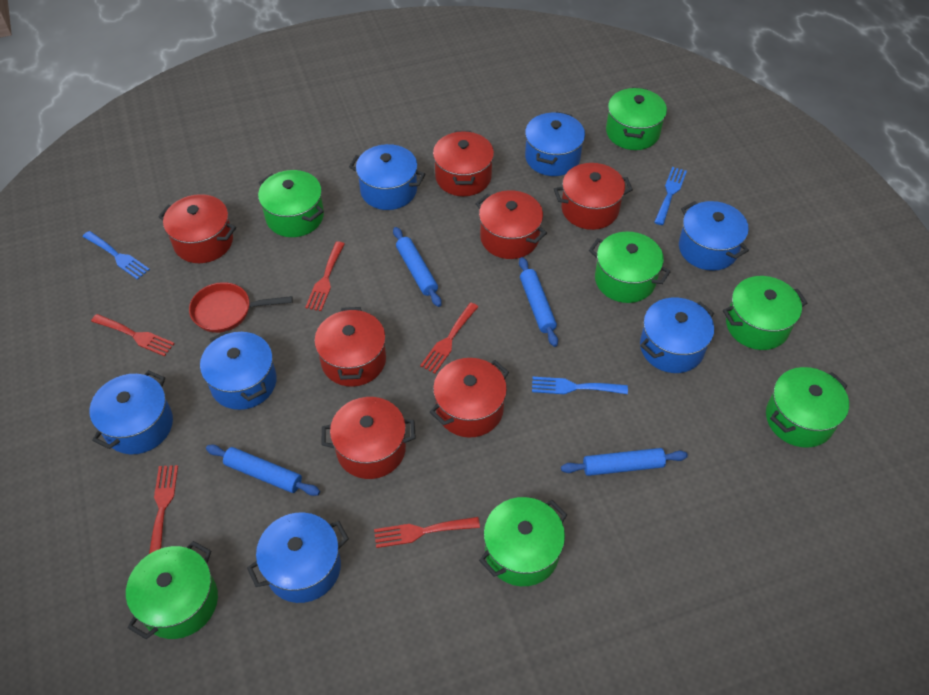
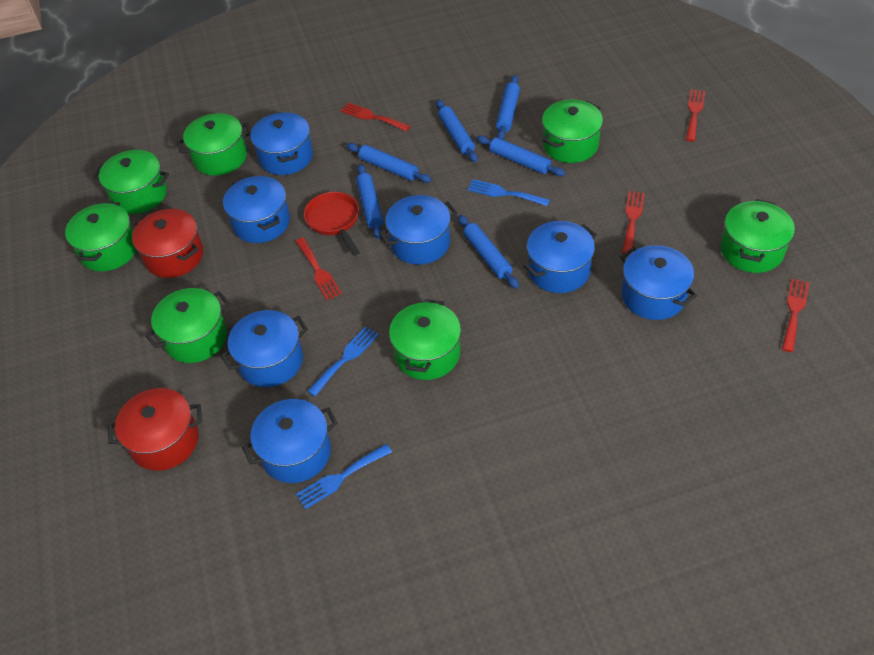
blue rolling pin: [206,445,320,496] [393,227,442,307] [519,257,558,347] [561,448,688,476] = 4 -> [347,143,431,183] [356,164,383,239] [436,100,478,162] [458,215,519,289] [476,135,566,177] [496,75,520,139] = 6
red pot: [158,194,236,263] [314,307,386,387] [322,397,416,479] [430,358,509,437] [433,131,494,196] [475,190,547,259] [554,163,633,230] = 7 -> [108,388,202,471] [132,209,203,278] = 2

